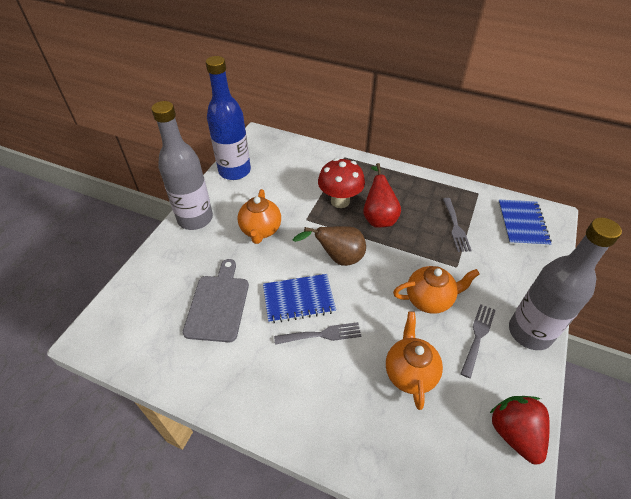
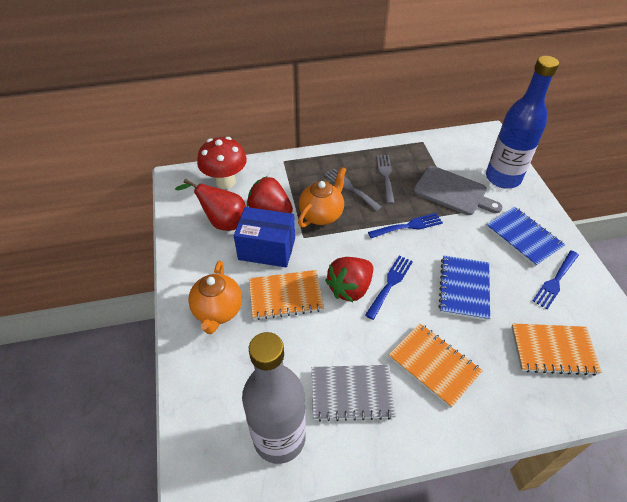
blue box: none = 0 -> [234,207,295,267] = 1
blue fork: none = 0 -> [365,256,413,320] [368,213,443,238] [533,250,579,310] = 3
brown pear: [293,226,366,266] = 1 -> none = 0
grey bottle: [151,101,213,230] [509,218,622,350] = 2 -> [242,332,306,464] = 1
grey fork: [274,322,361,345] [443,198,472,252] [460,304,496,378] = 3 -> [324,169,382,211] [377,155,395,204] = 2
grey notebook: none = 0 -> [312,365,396,422] = 1
orange notebook: none = 0 -> [249,270,324,320] [389,323,483,408] [511,324,602,376] = 3
orange teapot: [238,189,281,244] [386,311,443,410] [393,266,480,314] = 3 -> [188,261,242,334] [298,167,347,227] = 2
red strawberry: [490,396,550,464] = 1 -> [247,176,293,213] [325,257,373,302] = 2

